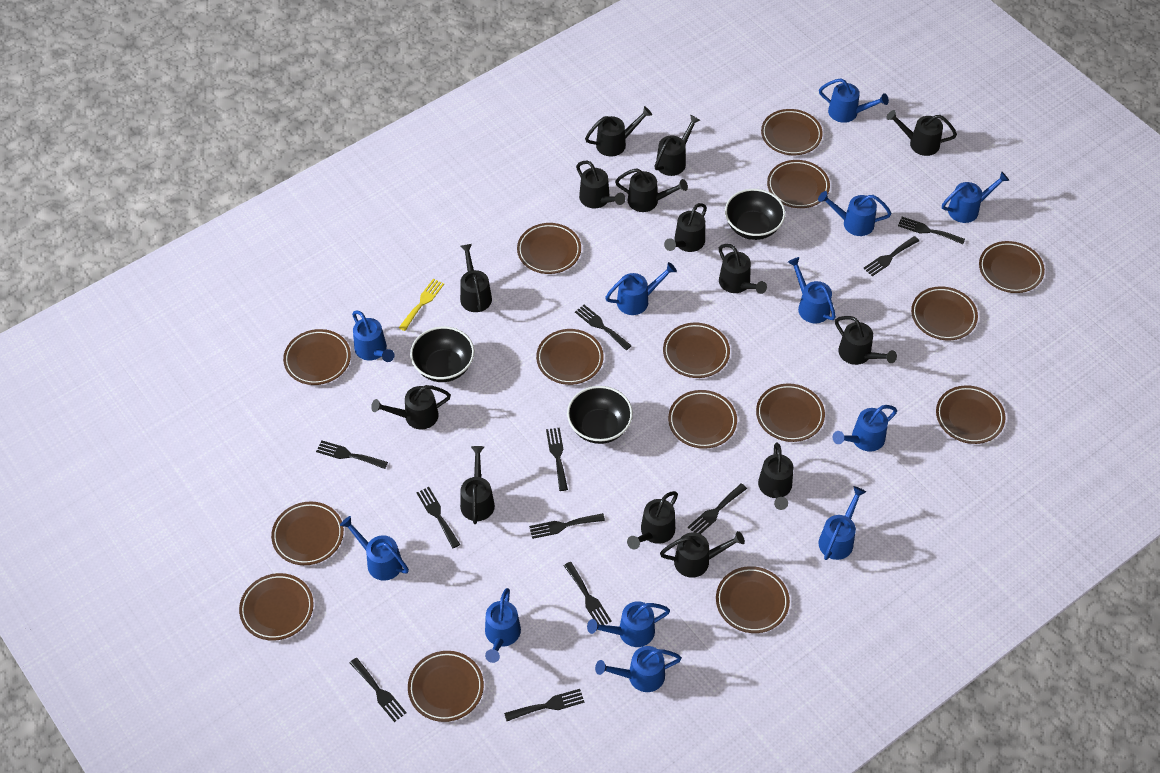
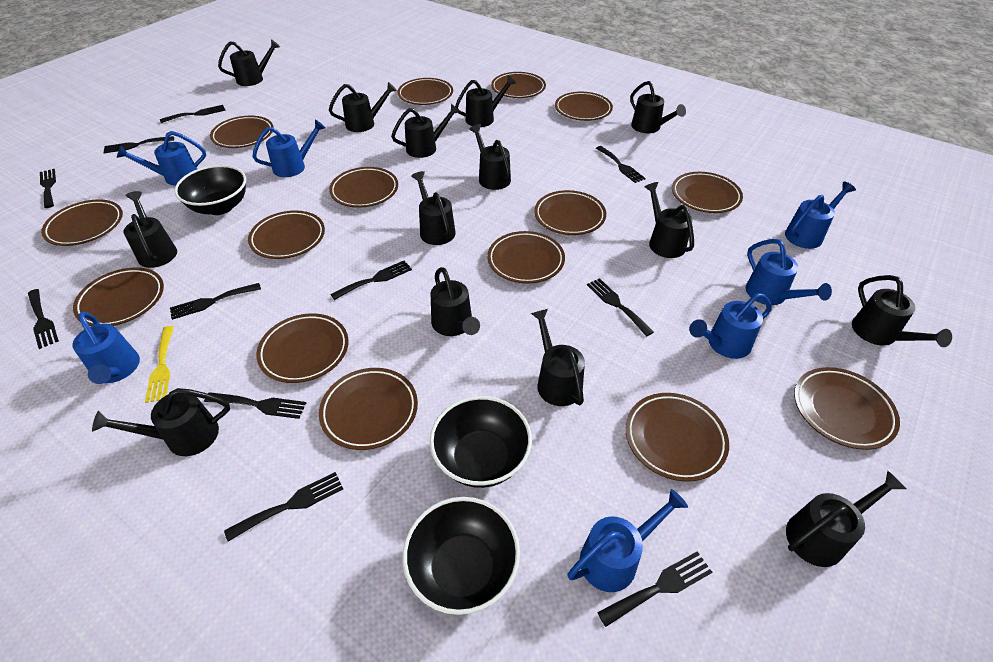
blue watering can: [340,516,409,581] [352,310,395,362] [485,588,521,663] [587,601,670,647] [595,646,682,692] [605,262,677,315] [788,257,836,323] [818,191,891,236] [818,486,866,560] [819,78,889,123] [833,405,897,451] [942,171,1009,223] = 12 -> [72,312,140,384] [117,131,206,186] [252,120,326,177] [568,489,688,592] [689,293,772,359] [746,239,832,305] [785,182,856,249] = 7

